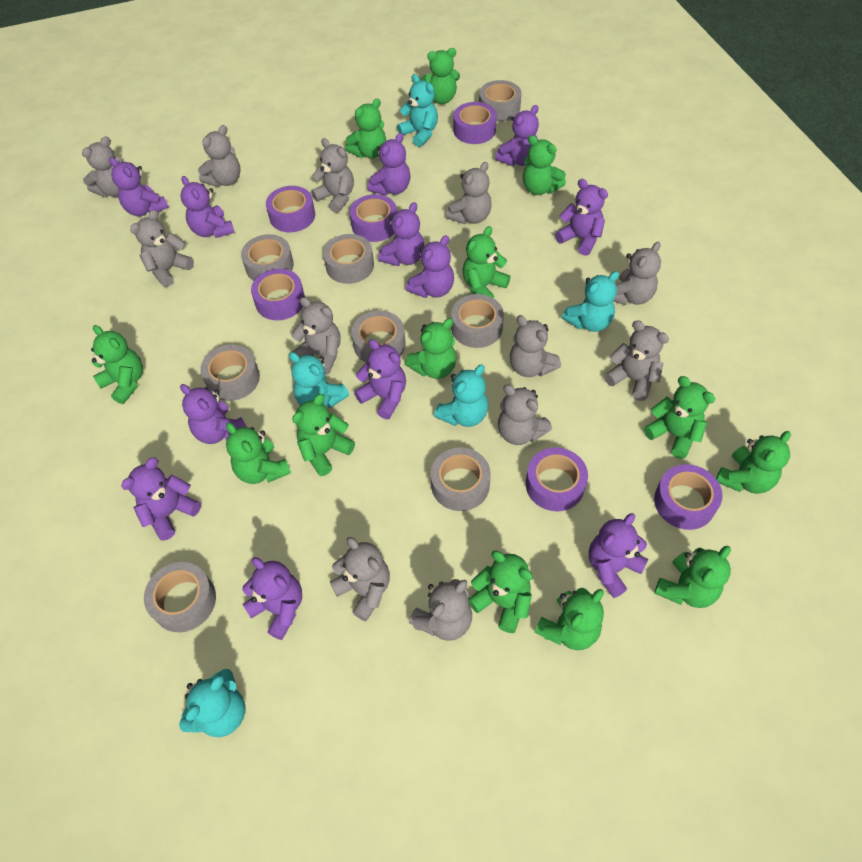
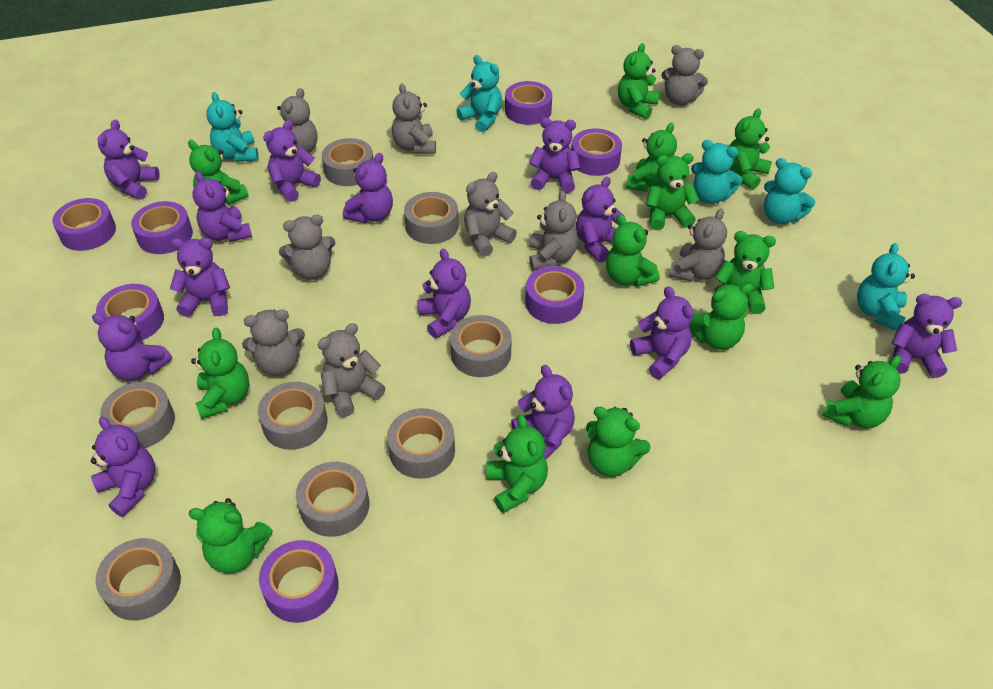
grey teddy bear: [82,137,123,197] [130,210,194,287] [198,125,240,187] [291,297,341,375] [311,138,354,213] [330,537,390,621] [409,579,472,641] [446,162,492,224] [498,385,552,445] [510,315,561,377] [604,320,669,401] [613,242,661,305] = 12 -> [242,309,305,376] [277,88,317,153] [279,215,336,280] [317,323,385,417] [392,83,436,154] [464,172,517,257] [529,190,578,271] [661,45,708,105] [669,209,727,281] = 9
purple tape: [251,269,305,320] [266,186,315,232] [350,194,397,242] [453,102,497,144] [526,447,588,511] [654,464,723,530] = 6 -> [52,198,116,251] [96,284,164,341] [131,201,193,254] [259,540,339,623] [505,81,552,125] [525,266,584,324] [571,129,622,176] = 7
purple teddy bear: [109,157,169,216] [121,457,201,541] [180,384,247,444] [181,176,235,238] [242,557,302,640] [354,339,406,419] [368,133,410,196] [378,202,425,266] [406,235,454,298] [495,105,539,166] [555,179,608,256] [589,513,648,598] = 12 -> [91,417,155,517] [92,313,172,381] [98,120,159,199] [170,238,230,317] [193,171,252,242] [263,120,321,202] [343,153,393,223] [417,248,471,339] [511,365,575,459] [529,118,580,193] [576,177,624,263] [630,286,693,379] [891,294,962,378] = 13

